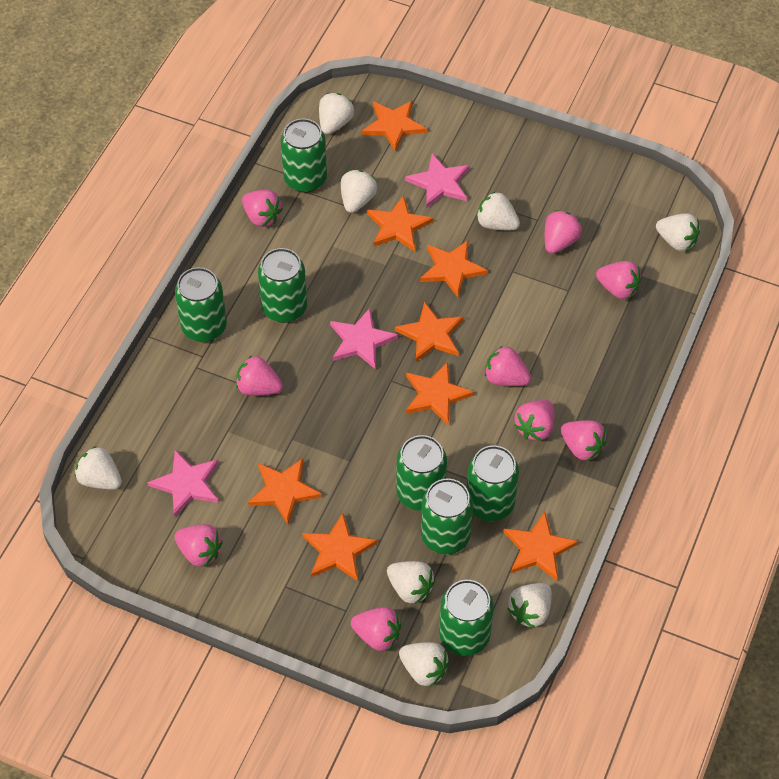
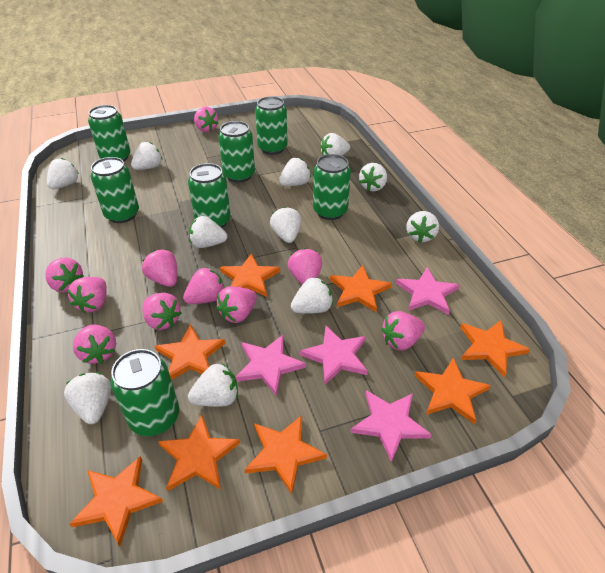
pink star: [148,450,219,517] [330,308,398,369] [405,154,469,208] = 3 -> [236,335,306,396] [300,326,368,385] [350,390,432,462] [396,267,459,315] = 4
pink strawberry: [174,524,223,567] [236,355,283,396] [242,190,283,227] [351,607,401,651] [485,346,531,386] [514,400,555,441] [545,210,582,254] [561,420,607,461] [596,261,641,299] = 9 -> [45,258,84,293] [67,277,106,313] [73,325,116,364] [142,249,177,287] [142,293,181,330] [183,267,224,304] [194,107,218,132] [216,286,257,323] [288,248,322,285] [381,311,425,350] = 10
white strawberry: [75,446,122,490] [319,93,354,134] [341,170,377,213] [387,561,435,604] [399,642,449,687] [476,191,520,230] [507,583,552,628] [656,213,700,251] = 8 -> [47,158,79,189] [64,373,111,424] [131,142,163,170] [188,363,238,407] [189,216,227,248] [270,207,301,243] [279,158,311,186] [291,277,333,314] [320,133,350,156] [359,163,387,192] [406,211,439,243] = 11

